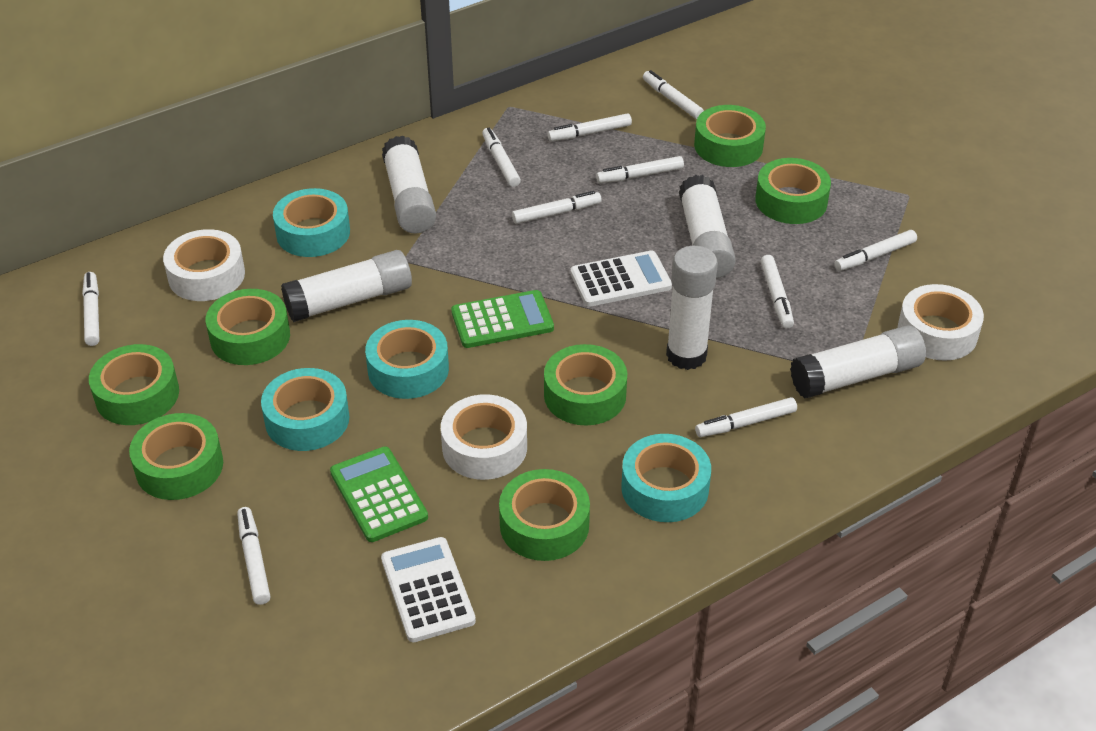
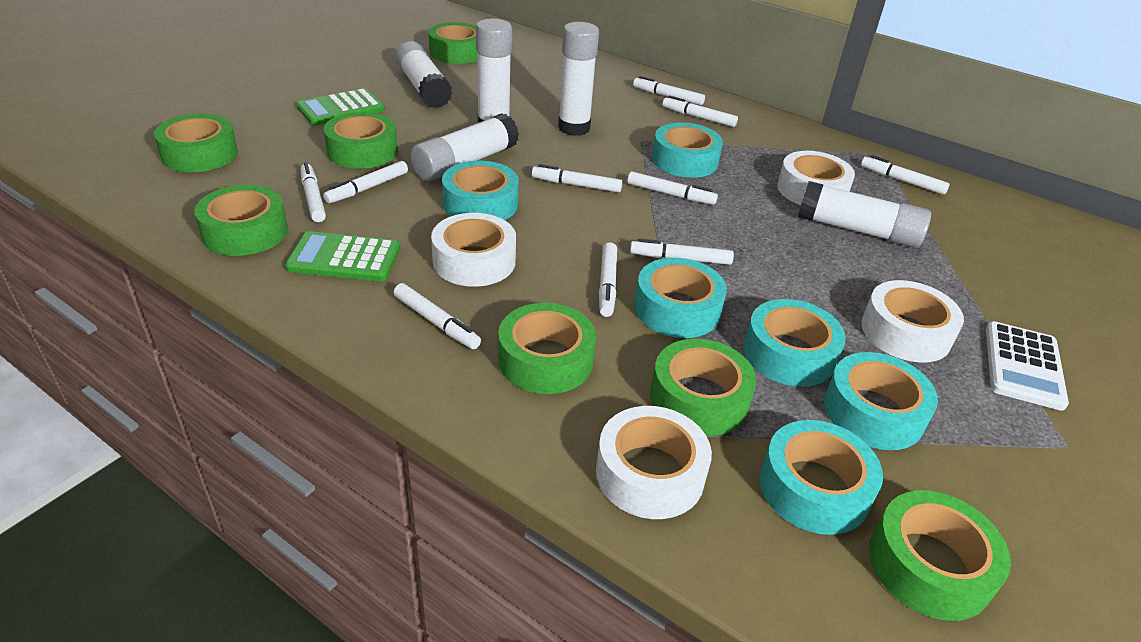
turquoise tape: [261,368,350,451] [273,188,350,257] [365,320,449,399] [621,434,711,522] = 4 -> [442,161,519,220] [634,258,727,338] [652,123,723,178] [744,299,846,387] [760,420,883,535] [824,352,938,450] = 6
white calculator: [381,537,476,642] [570,251,672,307] = 2 -> [986,321,1069,411] = 1
white tape: [163,229,245,301] [441,394,527,480] [897,284,984,361] = 3 -> [431,213,516,287] [596,406,712,519] [777,151,855,205] [861,280,964,362] = 4

